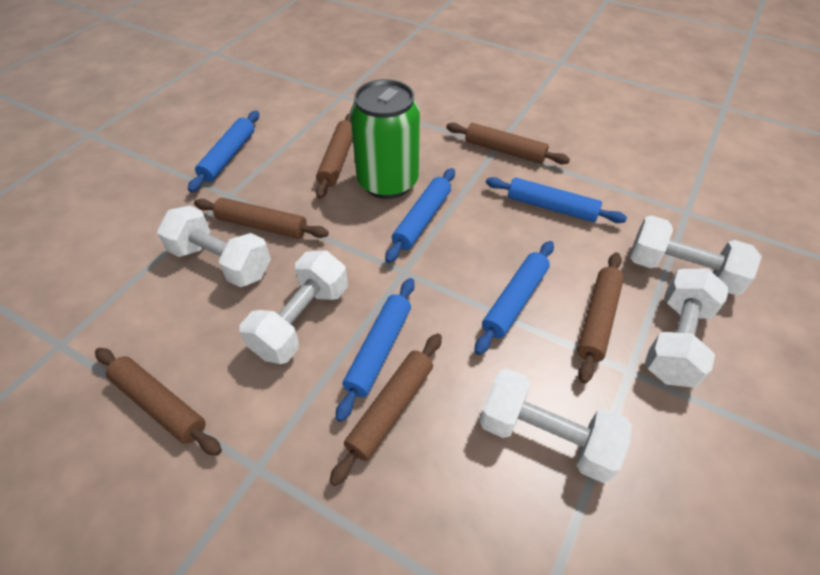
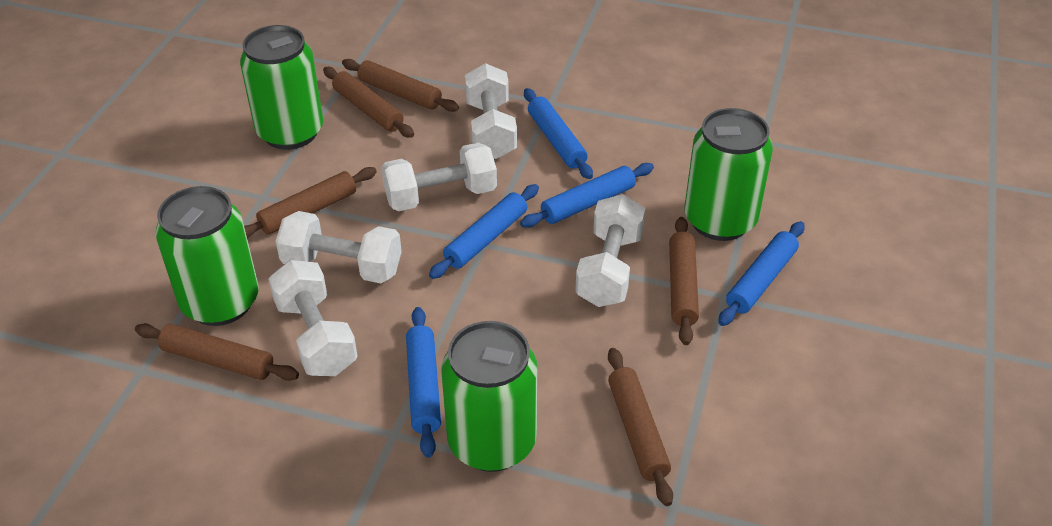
green can: [350,79,420,199] = 1 -> [155,186,259,326] [240,25,323,150] [442,321,538,472] [685,108,773,241] = 4

